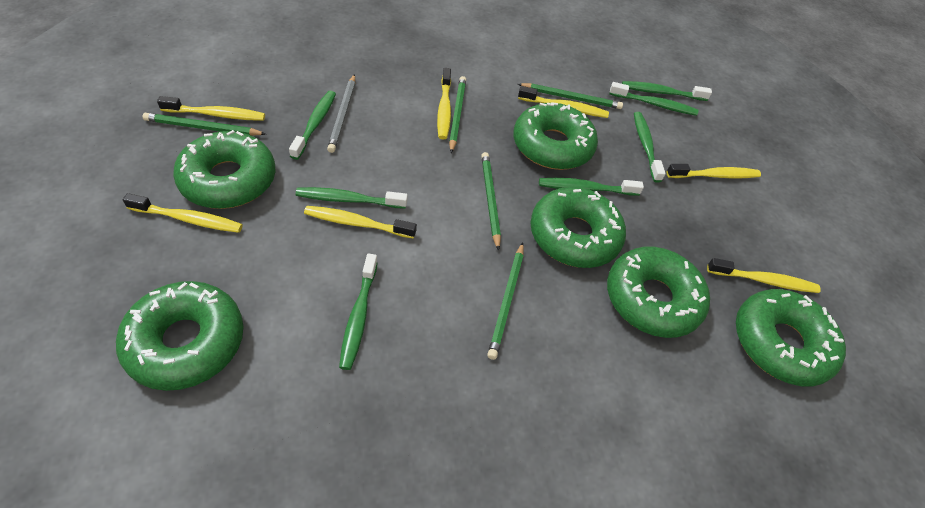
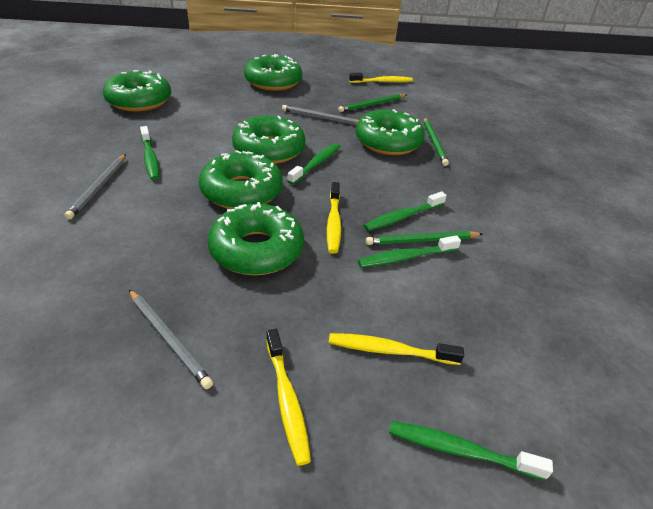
green pencil: [143,113,266,136] [449,76,466,153] [481,152,501,251] [487,242,524,360] [518,83,623,109] = 5 -> [338,94,407,112] [366,231,482,245] [424,118,449,166] = 3
green toothbrush: [289,90,336,160] [296,187,408,209] [339,253,378,370] [539,178,644,196] [609,82,698,116] [622,81,712,101] [634,112,666,183] = 7 -> [140,126,159,180] [287,143,341,185] [358,235,461,268] [363,192,447,231] [389,421,553,480] = 5
grey pencil: [327,74,355,153] = 1 -> [65,154,126,219] [129,289,213,389] [282,105,359,125] = 3
yellow toothbrush: [123,193,243,233] [157,96,265,121] [304,206,417,239] [437,68,451,139] [518,86,609,118] [666,164,761,179] [707,258,821,293] = 7 -> [266,329,311,466] [327,182,341,254] [329,333,464,365] [349,73,413,83] = 4

